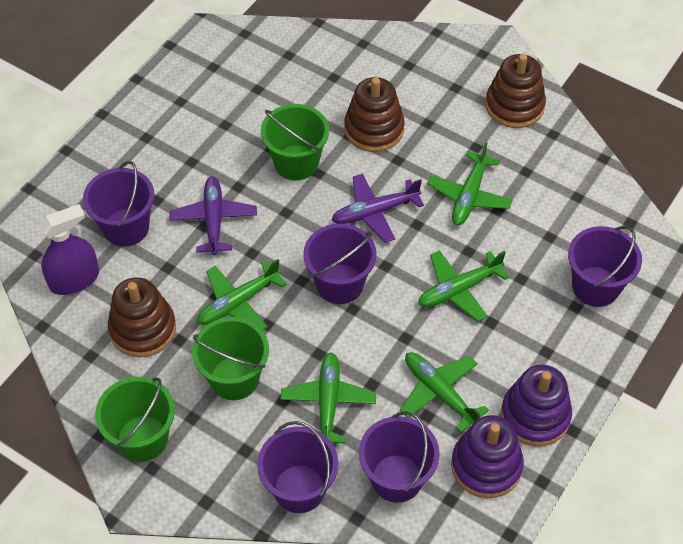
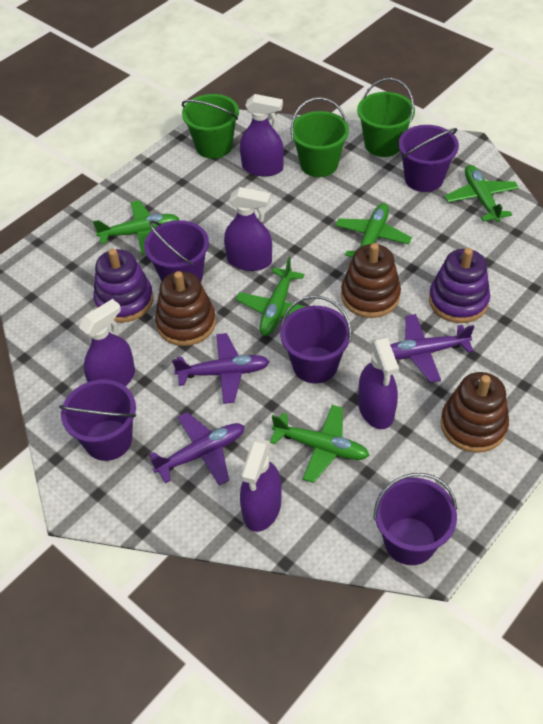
purple plane: [170,176,257,256] [332,174,424,243] = 2 -> [149,412,245,485] [172,333,270,404] [390,314,474,383] = 3
purple spray bottle: [38,204,99,295] = 1 -> [79,299,135,386] [224,187,272,271] [240,94,284,177] [240,438,282,532] [358,336,399,429] = 5

